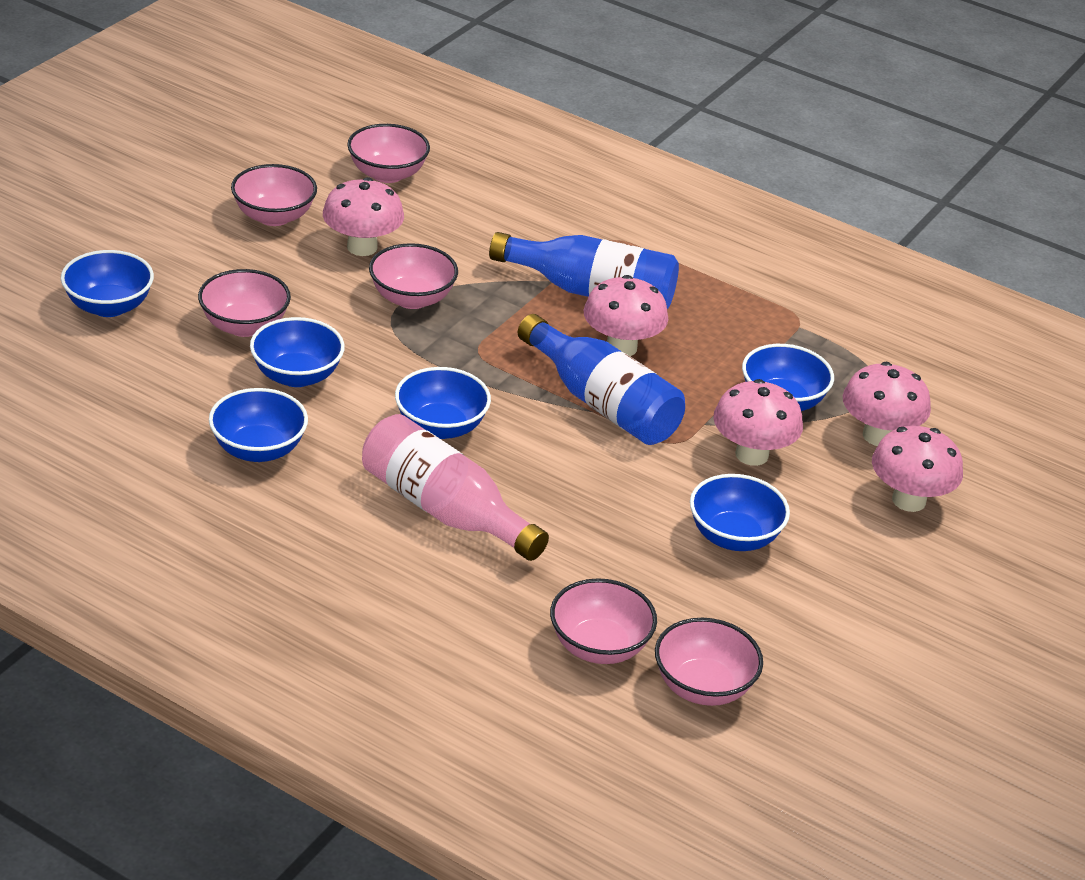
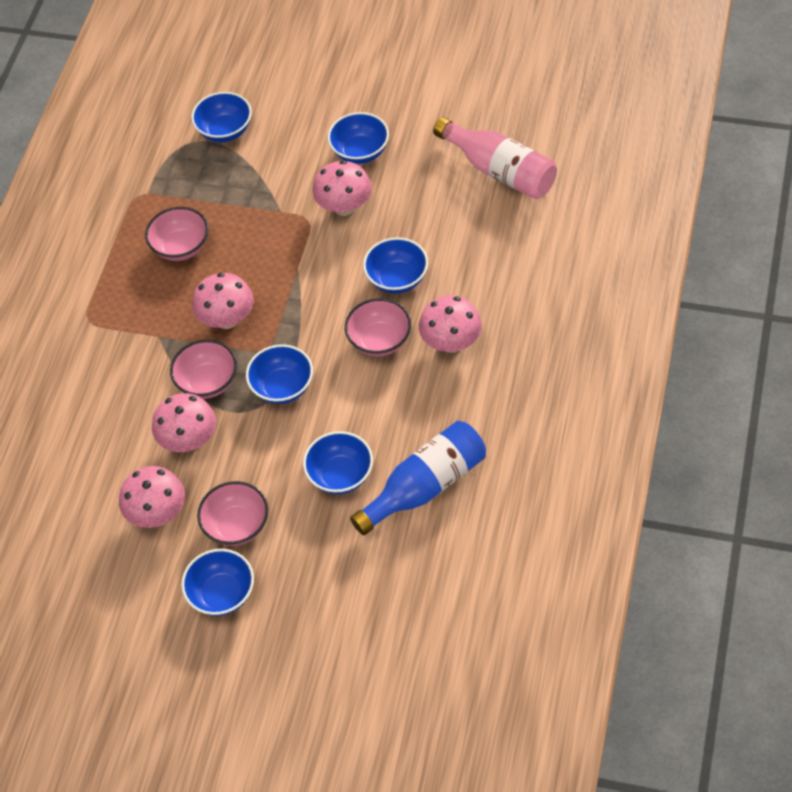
blue bottle: [489,232,679,309] [518,314,685,445] = 2 -> [350,421,486,535] = 1
pink bowl: [198,269,291,337] [231,164,317,226] [347,124,430,183] [369,243,458,309] [550,578,657,664] [655,618,763,706] = 6 -> [145,207,209,261] [170,340,237,399] [197,481,268,546] [345,298,411,357] = 4

